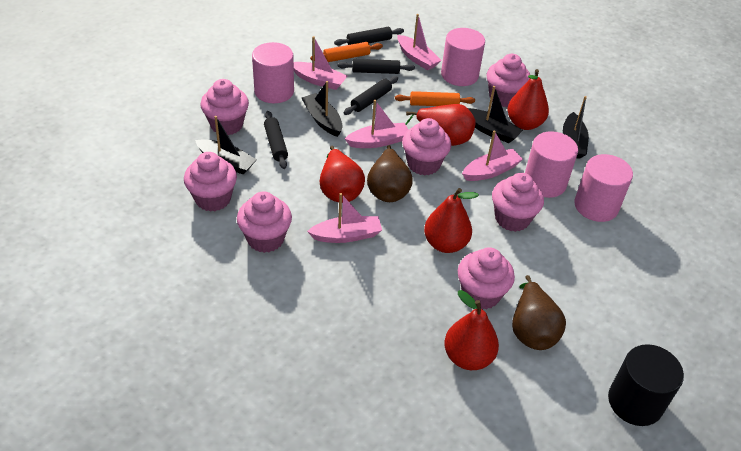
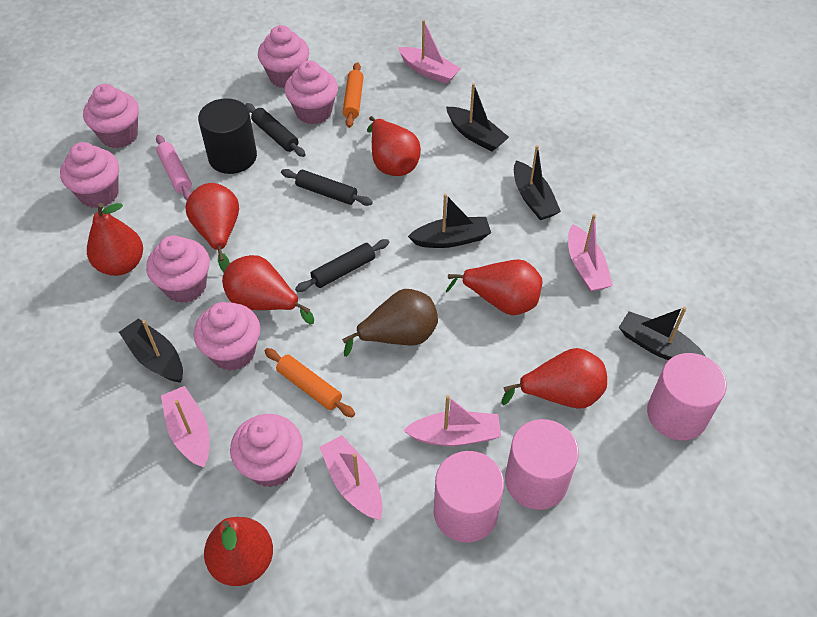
black boat: [195,116,257,175] [302,81,342,137] [468,86,523,143] [563,96,589,159] = 4 -> [119,318,183,383] [408,194,491,248] [446,83,509,151] [514,145,561,220] [619,307,705,360] = 5
black rolling pin: [264,111,288,169] [334,27,404,46] [338,59,415,74] [344,76,398,115] = 4 -> [245,103,306,157] [281,169,373,206] [295,239,389,292] = 3
brown pear: [367,145,413,202] [512,275,566,350] = 2 -> [342,289,438,357] = 1
pink cylinder: [252,42,294,103] [441,28,485,86] [525,131,578,198] [574,154,633,222] = 4 -> [434,451,504,543] [505,419,579,510] [647,353,727,440] = 3
pink rolling pin: none = 0 -> [156,135,192,200] = 1
red pear: [319,146,365,203] [405,104,476,146] [424,188,479,253] [444,290,499,370] [507,69,549,130] = 5 -> [87,203,143,276] [185,183,239,272] [204,517,273,586] [222,255,314,325] [367,116,421,176] [446,259,543,315] [501,348,607,409] = 7

